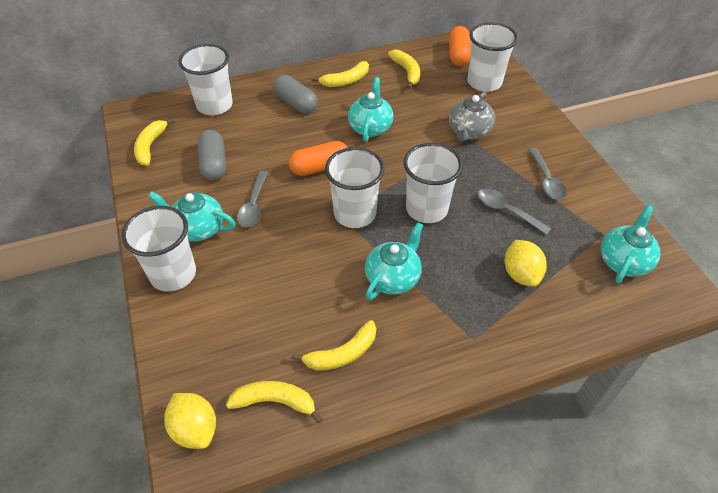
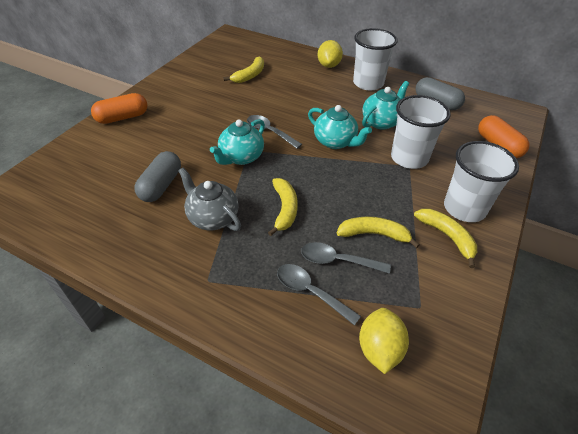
turquoise teapot: [148,191,236,242] [348,77,394,142] [365,222,423,300] [601,205,660,283] = 4 -> [210,119,265,165] [308,105,372,149] [362,81,409,130] = 3
white cup: [121,206,196,292] [178,44,233,115] [325,147,385,228] [403,143,463,223] [467,22,518,92] = 5 -> [353,28,398,90] [391,95,451,169] [444,141,519,222] = 3
yellow banana: [134,118,174,166] [226,381,322,423] [292,320,376,371] [312,61,369,87] [388,50,420,89] = 5 -> [223,56,264,83] [268,178,298,236] [337,217,420,248] [414,209,477,268] = 4

